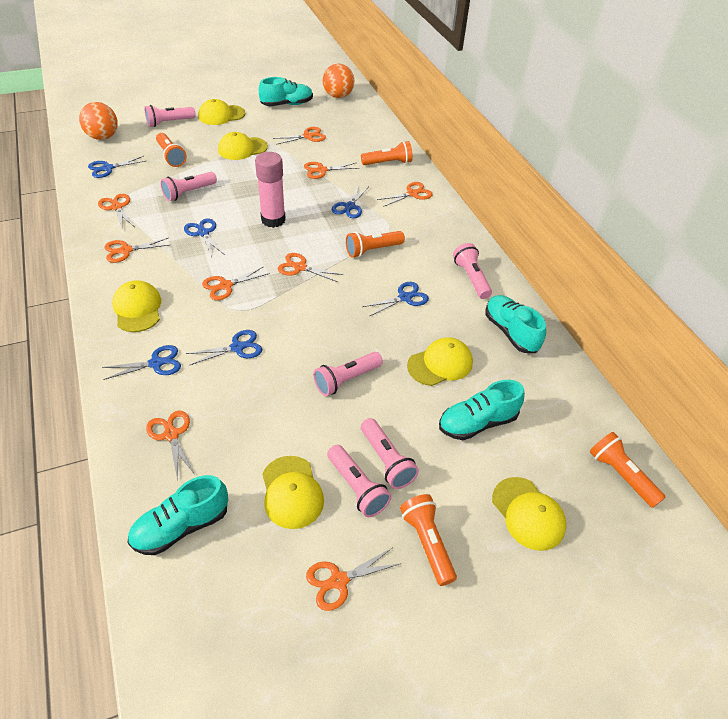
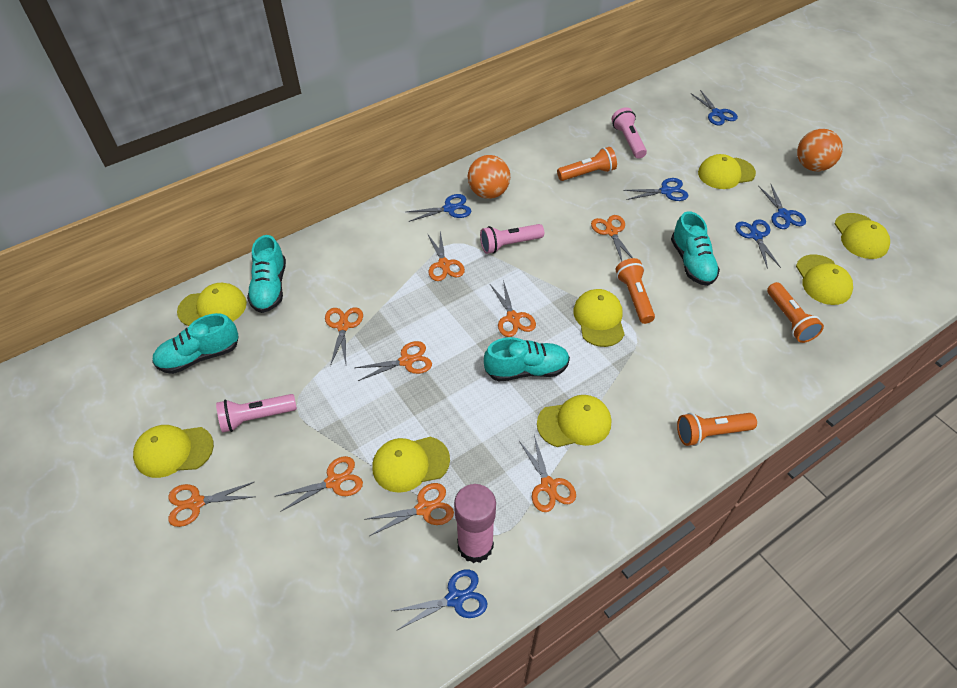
orange flashlight: [156,133,187,167] [346,231,405,258] [361,141,413,165] [400,494,457,586] [590,432,666,508] = 5 -> [557,147,617,181] [615,258,655,324] [677,413,757,446] [767,282,824,343] = 4
pink flashlight: [144,105,196,127] [160,172,217,201] [313,352,383,396] [327,445,391,517] [361,418,419,489] [453,243,492,299] = 6 -> [216,394,297,433] [480,224,544,254] [611,107,647,159] = 3
yellow cap: [112,280,161,332] [198,99,245,125] [218,132,268,160] [262,456,324,529] [407,337,473,386] [492,477,566,551] = 6 -> [133,425,214,478] [177,283,247,326] [372,437,450,493] [537,395,611,447] [573,289,625,347] [698,154,756,189] [796,254,853,305] [835,213,890,259] = 8

